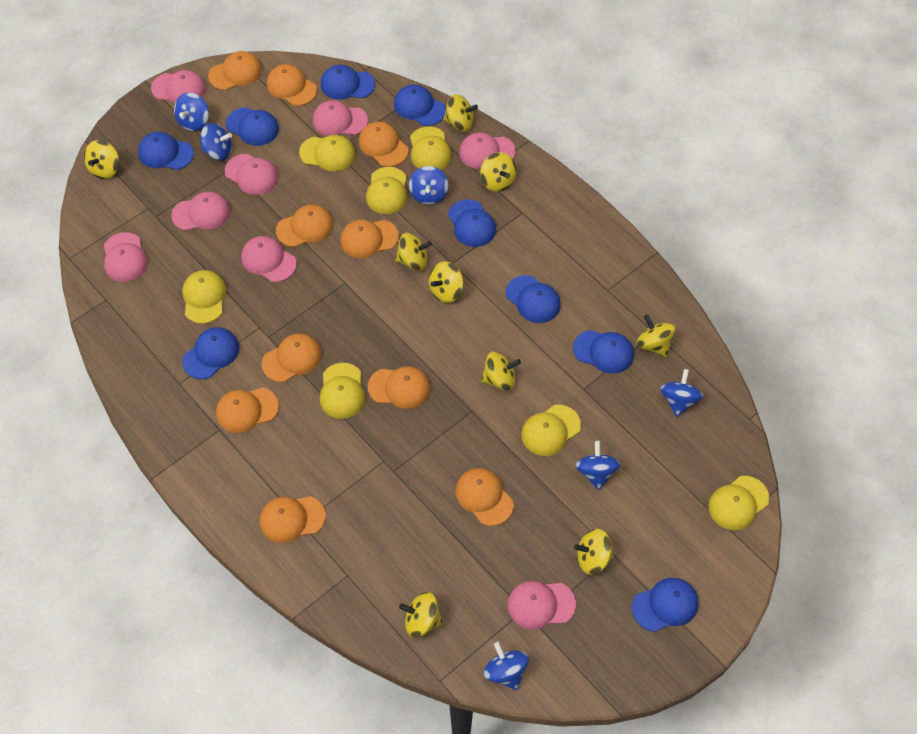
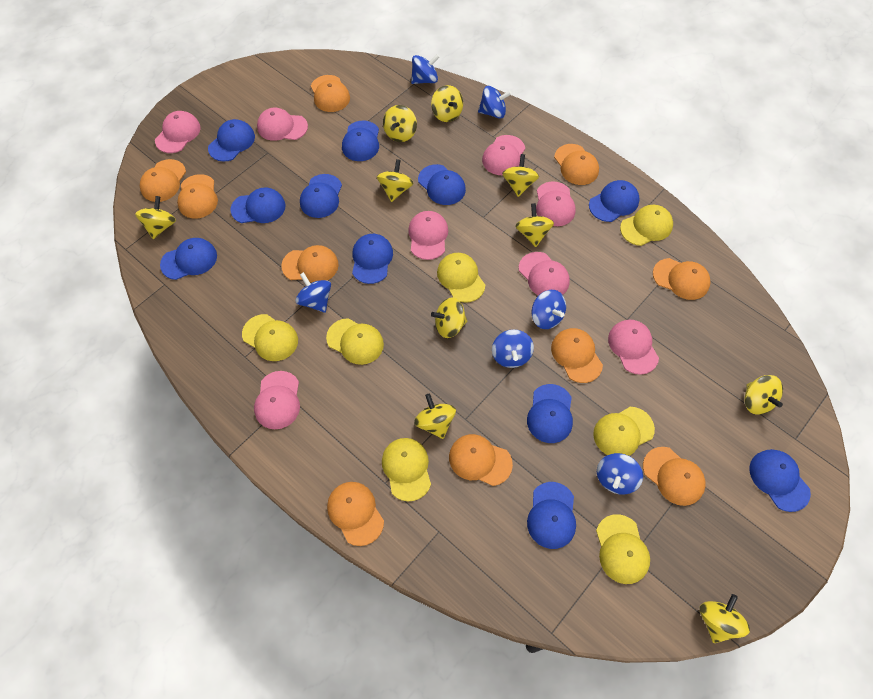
blue cap: [138,132,194,170] [182,327,239,379] [226,107,279,146] [321,65,375,100] [394,84,446,126] [448,199,496,247] [506,275,561,323] [573,330,634,374] [632,578,698,632] = 9 -> [160,238,217,280] [208,119,255,162] [230,188,286,223] [300,174,342,218] [342,121,379,161] [352,234,393,284] [418,164,466,205] [527,384,573,443] [527,482,576,549] [589,180,640,222] [749,449,811,512] = 11
yellow spinning top: [84,140,119,179] [395,233,432,271] [399,592,443,638] [429,262,463,303] [443,94,478,132] [480,152,516,192] [481,351,521,391] [574,529,614,575] [637,315,676,357] = 9 -> [135,196,176,239] [377,159,413,202] [383,105,417,142] [414,393,456,439] [431,85,463,122] [431,298,467,338] [502,154,539,197] [515,203,554,247] [700,594,750,643] [744,375,783,415] = 10

